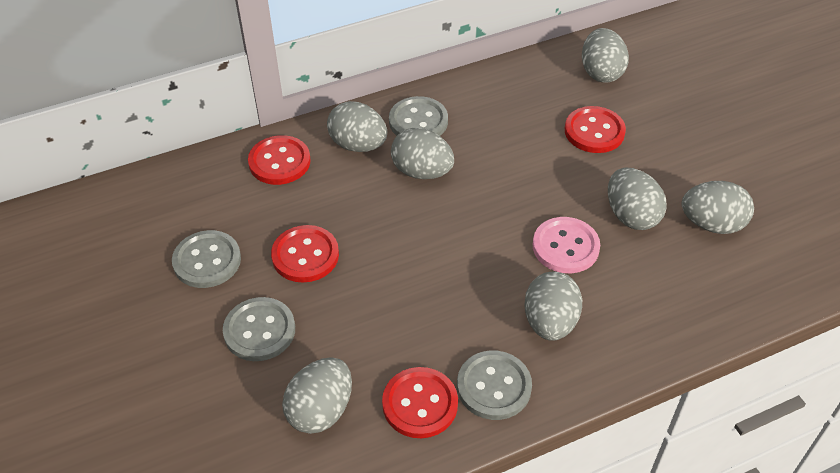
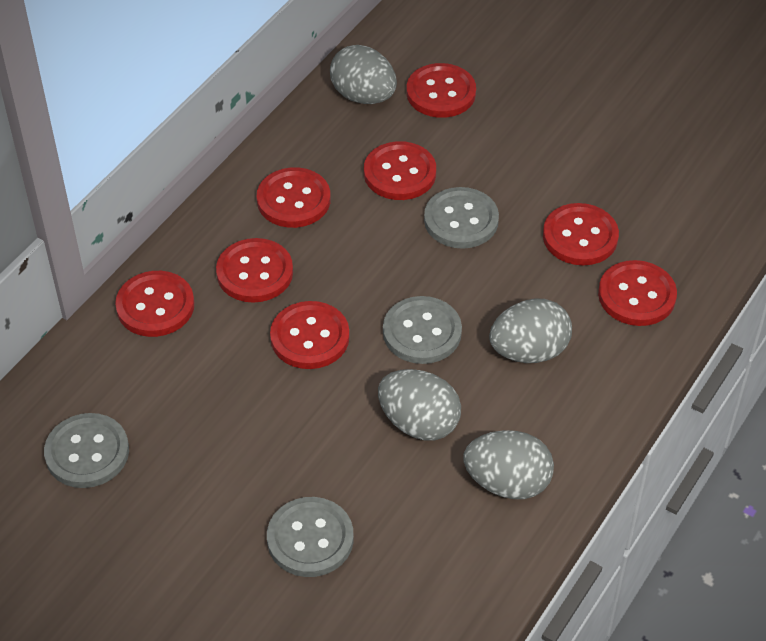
grey egg: [282,357,352,434] [327,101,387,152] [391,128,454,179] [524,272,582,341] [582,28,629,83] [608,168,667,230] [682,181,754,234] = 7 -> [330,45,397,104] [378,369,461,441] [463,430,554,499] [489,298,572,363] = 4
pink button: [533,217,600,273] = 1 -> none = 0
red button: [248,135,311,185] [271,225,339,282] [382,367,458,438] [565,106,626,153] = 4 -> [115,271,194,337] [216,238,293,303] [257,167,331,228] [270,301,349,369] [364,141,436,200] [407,63,476,118] [543,203,619,265] [598,260,677,326] = 8

